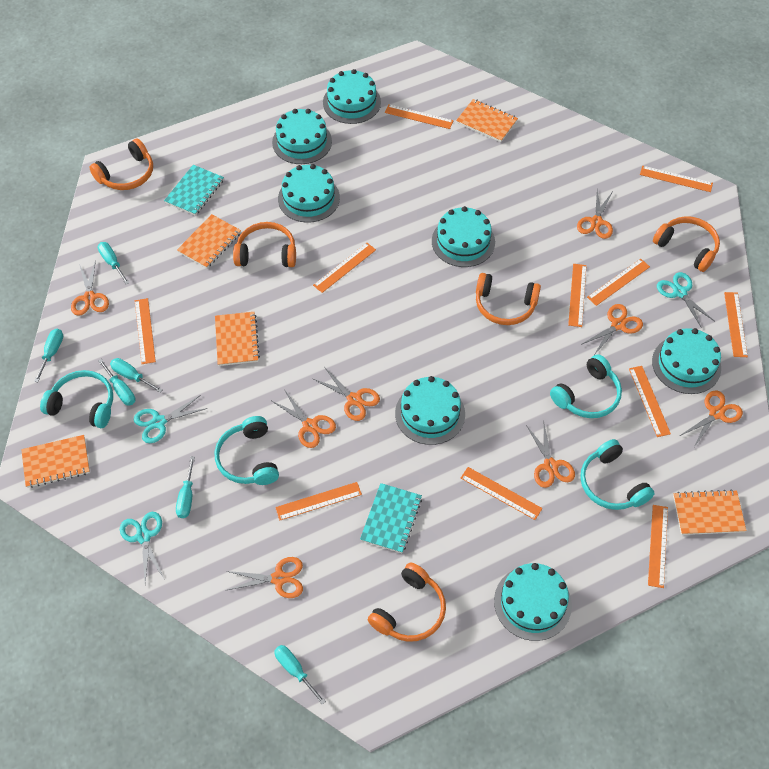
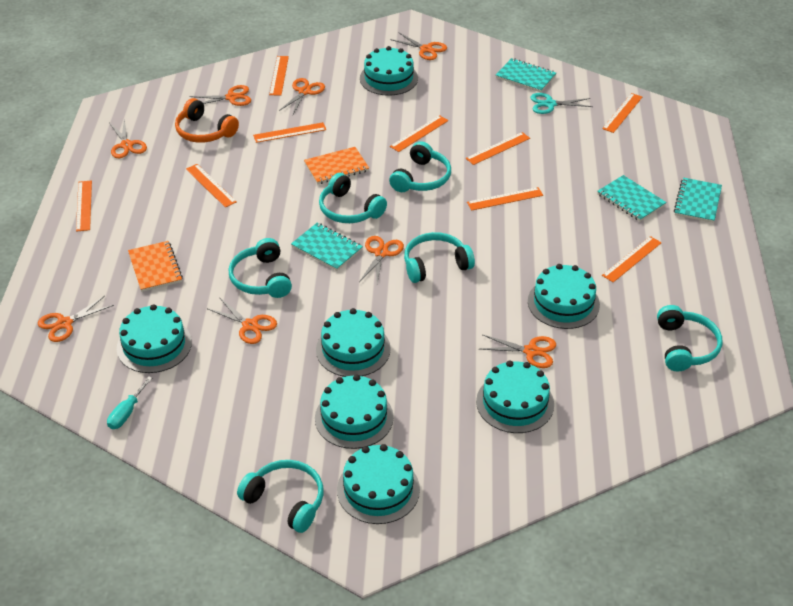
orange headphones: [89,139,153,190] [233,222,296,267] [368,563,446,642] [476,273,541,325] [653,216,720,272] = 5 -> [175,98,239,143] = 1
orange notebook: [21,435,90,488] [177,214,241,268] [215,312,260,366] [456,99,518,142] [673,489,747,535] = 5 -> [128,241,183,292] [304,147,369,184] = 2
orange ruler: [135,298,156,364] [275,482,362,520] [313,243,376,293] [385,104,454,129] [461,467,542,520] [568,264,587,327] [587,259,650,306] [629,366,671,437] [640,166,713,192] [648,505,668,588] [724,292,748,357] = 11 -> [76,180,92,232] [186,164,237,208] [253,122,326,143] [269,56,289,96] [390,115,448,152] [466,132,530,165] [467,187,543,211] [602,93,642,133] [602,236,662,282] = 9
turquoise headphones: [40,370,113,428] [215,416,279,485] [550,354,622,418] [580,439,655,510] = 4 -> [229,238,292,298] [237,460,324,533] [319,173,387,223] [389,141,451,192] [404,232,475,283] [657,305,723,372] = 6
turquoise notebook: [164,165,224,216] [360,483,422,553] = 2 -> [291,223,363,271] [496,58,556,92] [597,175,667,221] [674,178,722,223] = 4
turquoise scissors: [120,512,165,582] [134,395,207,443] [657,272,714,328] = 3 -> [531,93,593,114] = 1
turquoise screwdriver: [34,329,63,382] [98,242,130,284] [98,359,136,406] [110,358,162,393] [176,456,195,518] [274,645,326,705] = 6 -> [107,376,152,429] = 1

